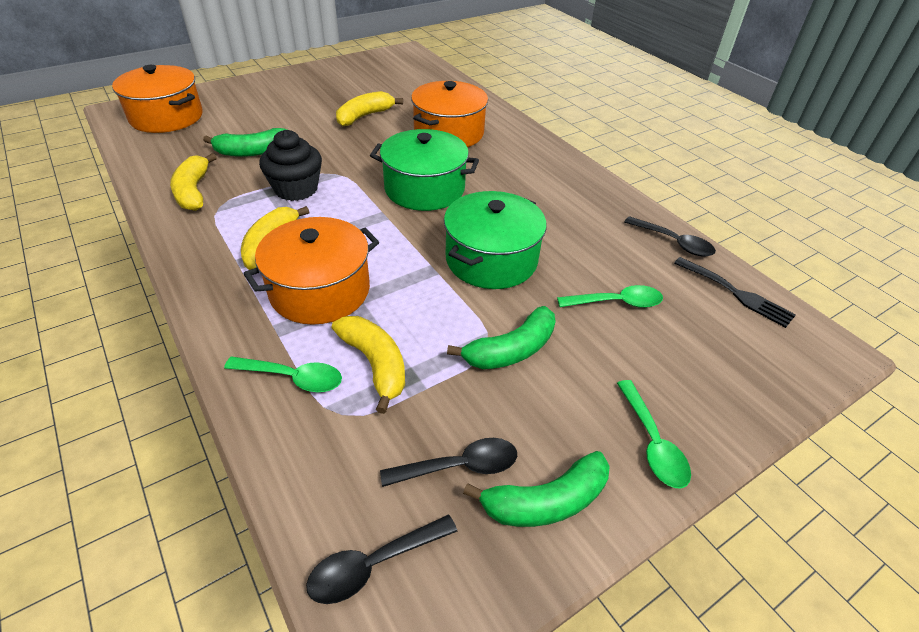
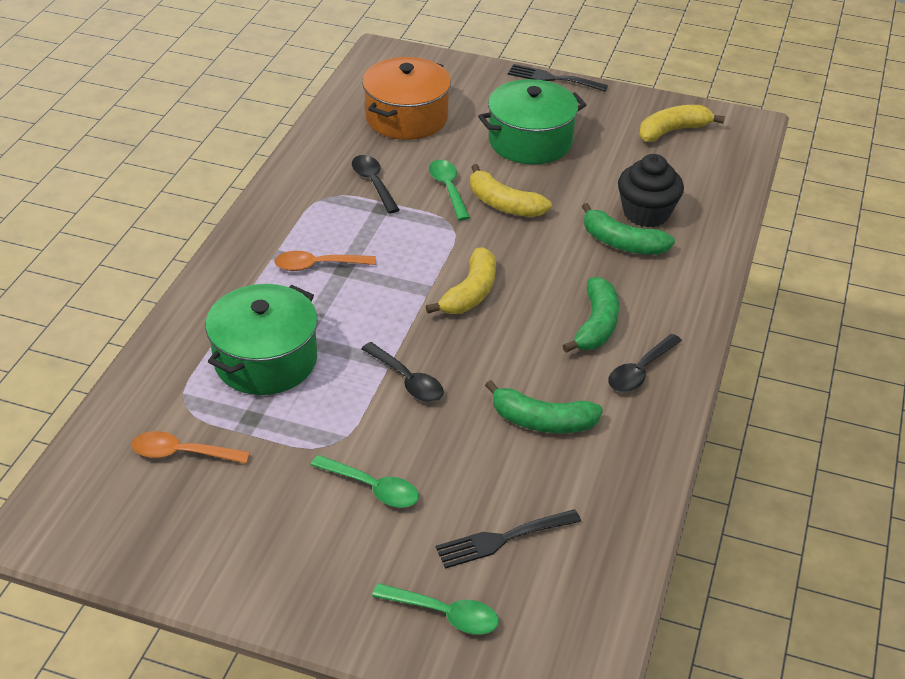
black fork: [674,257,796,328] = 1 -> [436,509,581,569] [508,64,608,92] = 2
orange pot: [112,65,203,133] [244,217,379,325] [411,81,488,147] = 3 -> [362,57,451,140] = 1
orange spoon: none = 0 -> [132,431,250,464] [274,251,376,271] = 2
yellow banana: [170,153,217,211] [241,206,309,270] [332,316,405,414] [336,91,403,126] = 4 -> [426,247,496,314] [470,164,552,217] [639,105,725,142] = 3

